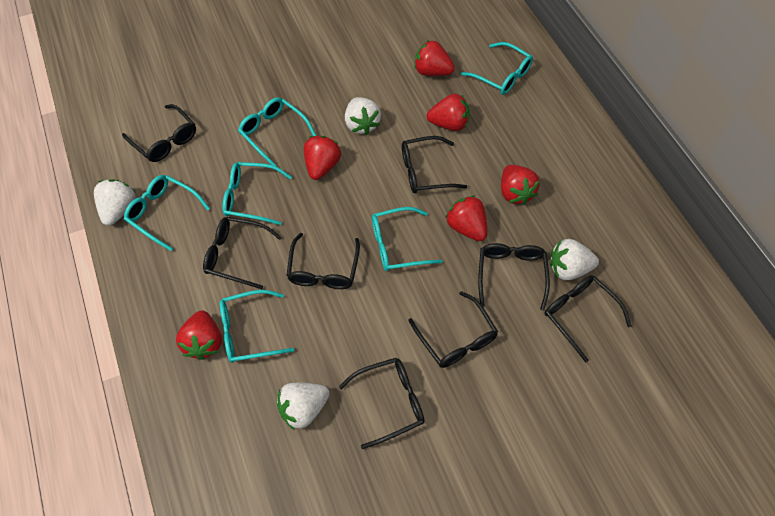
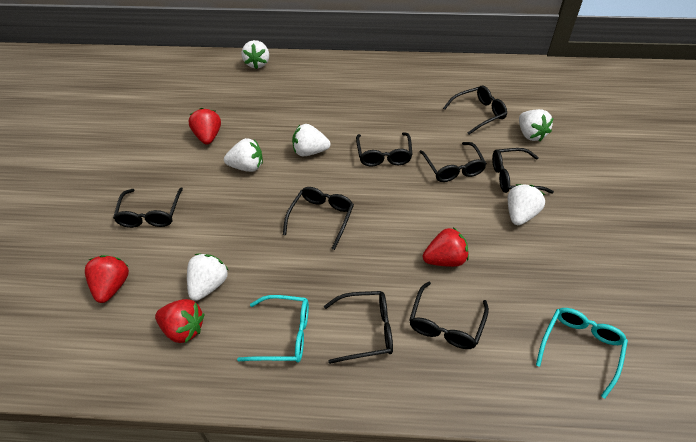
red strawberry: [176,310,222,360] [304,136,341,180] [414,40,455,76] [427,94,470,131] [446,195,488,241] [501,165,540,205] = 6 -> [85,255,129,303] [155,299,205,343] [188,108,221,144] [423,228,469,267] = 4
turquoise glasses: [124,175,210,251] [220,290,294,363] [222,162,292,225] [238,97,316,166] [372,207,443,271] [461,42,533,95] = 6 -> [237,295,309,363] [536,308,628,399] = 2
white strawberry: [94,180,136,226] [277,383,329,430] [345,97,381,135] [550,239,599,280] = 4 -> [187,254,229,301] [224,138,263,172] [242,40,269,69] [292,124,330,156] [508,184,545,225] [519,109,553,141] = 6

